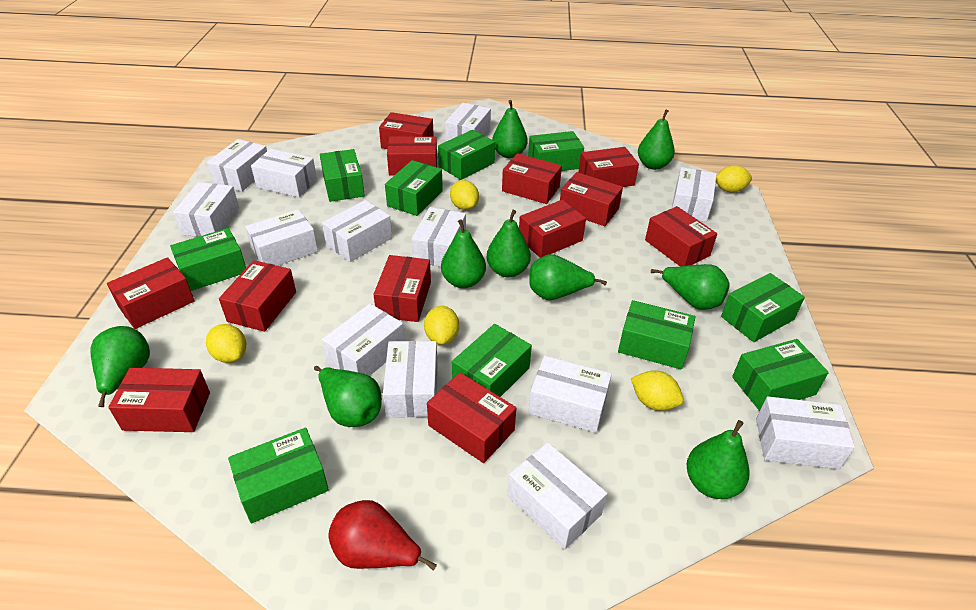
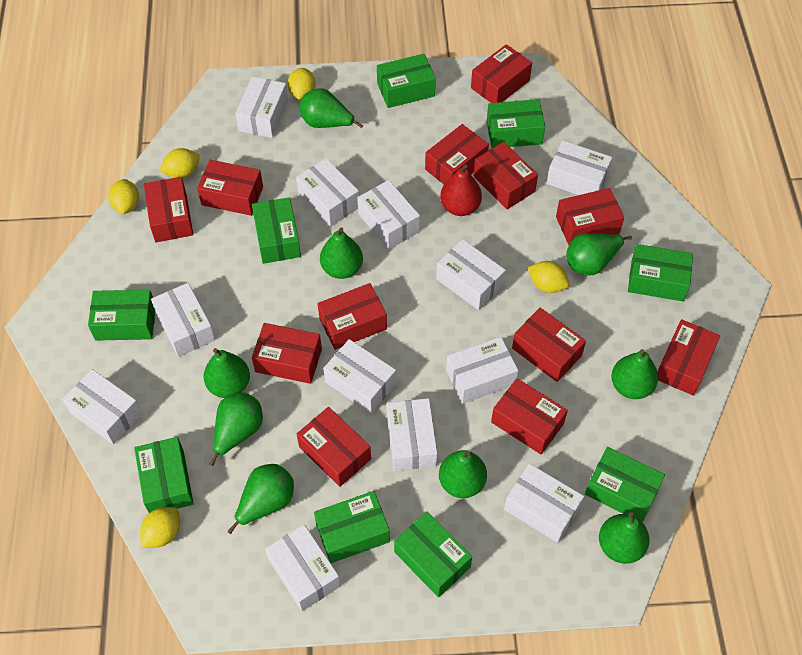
green box: [170,228,246,291] [228,427,329,523] [320,149,365,202] [385,160,443,216] [438,130,495,180] [452,324,532,397] [528,131,584,171] [618,300,696,370] [721,273,805,342] [732,339,829,411] = 10 -> [88,290,155,341] [134,437,194,513] [252,197,301,264] [314,491,390,563] [377,54,436,108] [394,512,472,597] [487,99,545,148] [585,447,665,522] [628,244,693,301] = 9
white box: [173,182,239,237] [207,139,267,192] [245,209,318,266] [251,149,317,198] [322,200,392,262] [322,304,405,376] [383,341,438,417] [411,207,466,267] [445,103,491,142] [507,442,607,550] [528,356,612,433] [672,167,717,222] [756,396,855,469] = 13 -> [62,369,142,445] [151,283,215,357] [235,76,288,138] [265,524,340,611] [296,158,359,227] [323,339,396,414] [357,180,420,250] [387,398,437,471] [436,239,506,310] [446,337,518,404] [504,463,584,543] [547,140,612,195] = 12

